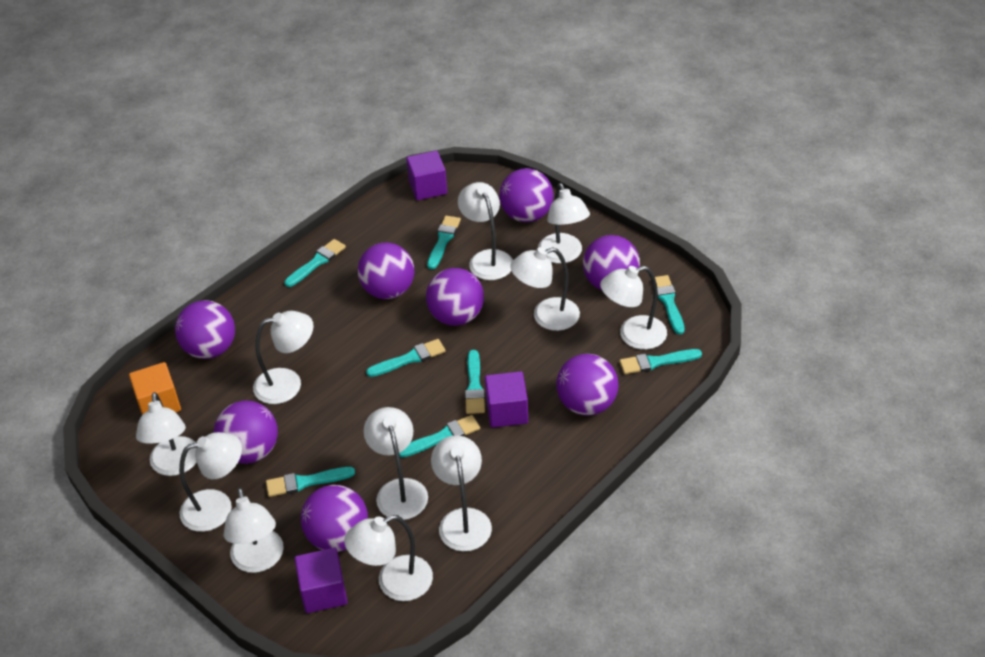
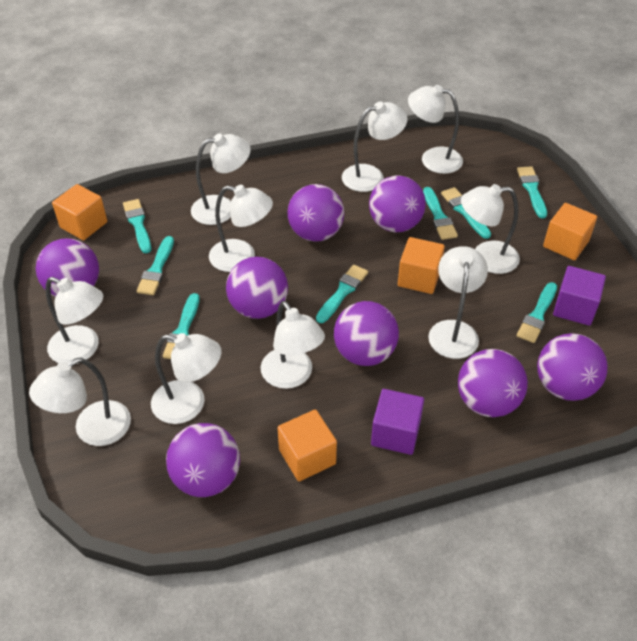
orange cube: [129,362,181,415] = 1 -> [52,184,107,240] [277,409,337,481] [398,237,445,294] [543,203,597,260] = 4
purple cube: [295,548,347,613] [406,151,447,200] [485,371,528,428] = 3 -> [371,389,424,455] [553,266,606,326] = 2
white lamp: [136,392,197,476] [179,432,242,532] [224,487,284,573] [253,311,314,404] [344,515,433,601] [364,407,428,520] [431,435,492,551] [458,182,513,280] [510,247,580,331] [538,183,590,264] [600,266,667,350] = 11 -> [29,358,131,446] [45,277,103,364] [151,333,221,424] [191,133,251,225] [209,185,273,272] [261,301,325,389] [342,102,408,192] [408,85,463,174] [428,246,488,359] [461,184,520,274] = 10

